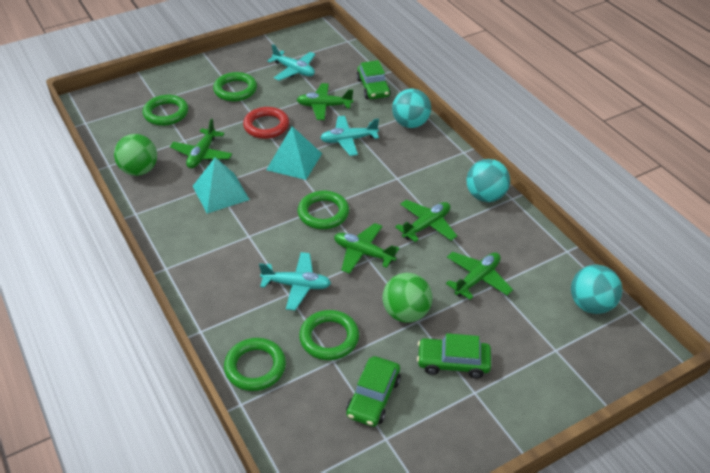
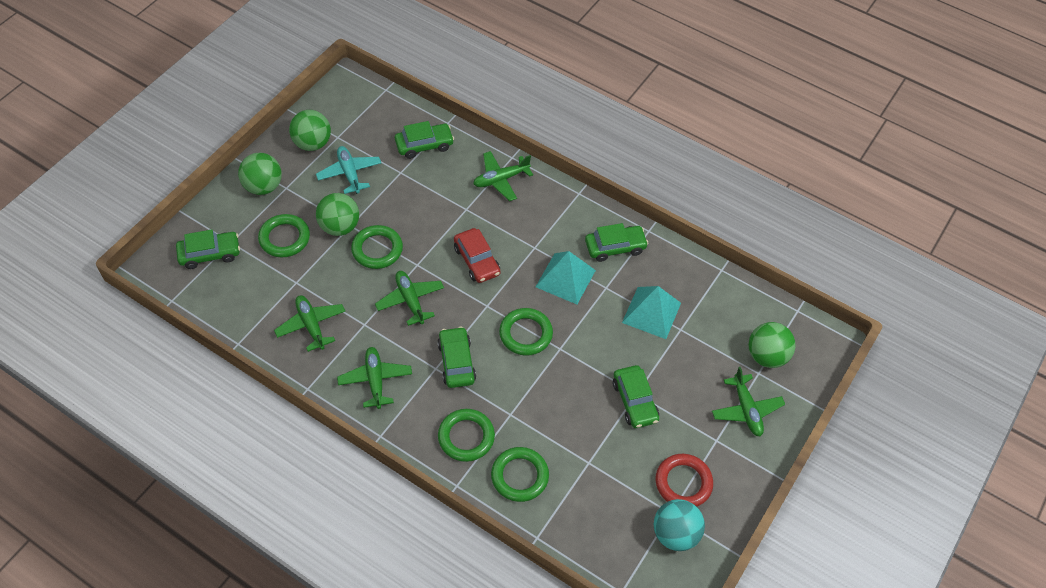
green ball: [114,134,157,176] [382,273,432,323] = 2 -> [238,153,282,195] [289,110,331,151] [316,193,359,236] [749,322,796,368] = 4
green car: [346,356,401,427] [356,60,391,99] [417,333,491,378] = 3 -> [176,230,240,269] [395,121,454,159] [437,327,476,388] [585,223,649,262] [613,365,659,428] = 5
red car: none = 0 -> [454,228,501,283] = 1
turquoise ball: [392,89,431,128] [467,159,510,202] [571,265,622,314] = 3 -> [654,499,705,551] = 1
turquoise plane: [259,252,331,310] [267,44,315,81] [320,116,379,156] = 3 -> [316,146,381,194] = 1

